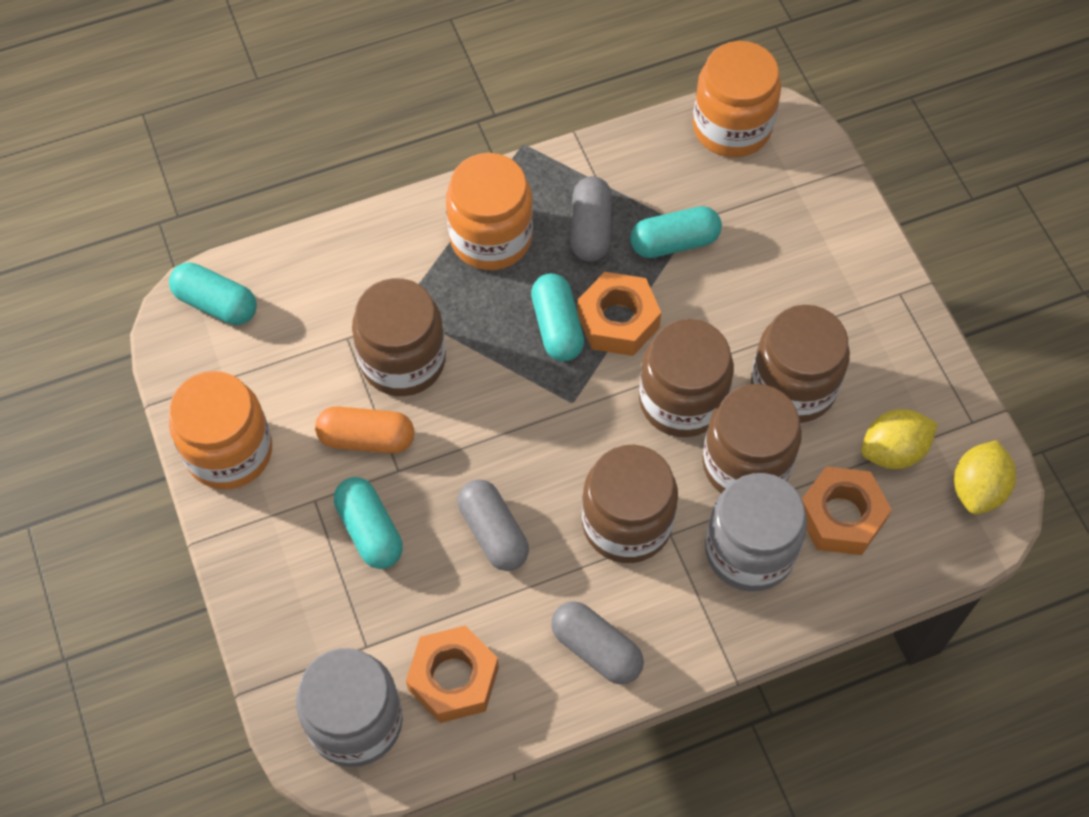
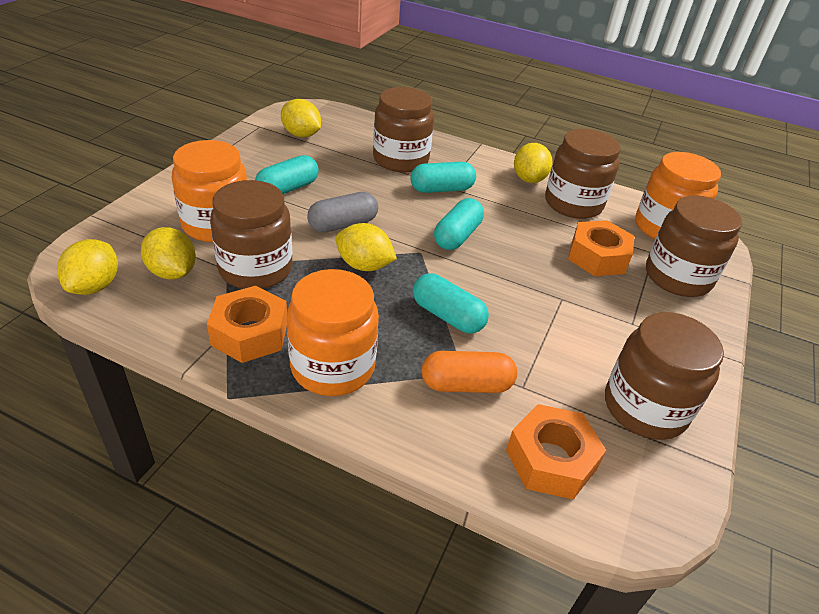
grey capsule: [458,479,529,571] [551,601,644,685] [570,176,612,262] = 3 -> [307,192,378,233] = 1
grey jar: [296,648,403,767] [705,473,807,591] = 2 -> none = 0
yellow lemon: [861,409,938,469] [954,440,1016,515] = 2 -> [57,239,118,295] [141,227,196,280] [281,99,321,137] [335,223,397,271] [514,143,553,183] = 5

